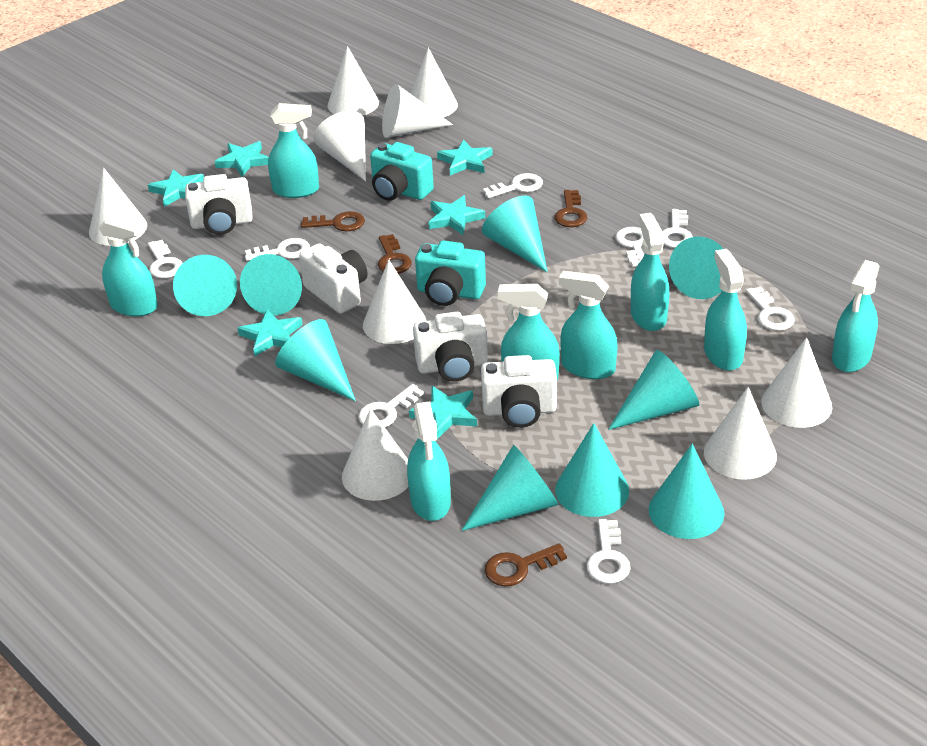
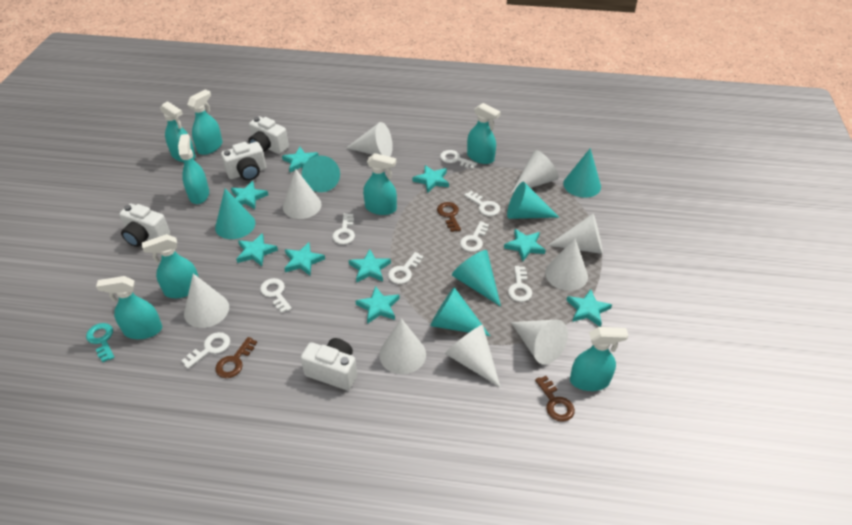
brown key: [301,211,365,231] [378,234,412,274] [484,543,567,587] [554,190,587,227] = 4 -> [215,337,257,378] [437,202,461,232] [535,376,575,422] = 3
turquoise camera: [370,142,434,201] [415,240,486,306] = 2 -> none = 0
turquoise cone: [173,255,237,316] [240,254,302,316] [275,319,356,401] [461,445,559,531] [482,196,548,273] [555,423,629,517] [608,350,699,430] [649,444,725,539] [669,237,723,299] = 9 -> [215,188,255,239] [302,156,340,192] [430,287,490,336] [452,250,501,307] [507,182,559,219] [563,148,601,198] = 6
turquoise key: none = 0 -> [86,323,115,362] = 1
turquoise star: [148,169,204,207] [215,141,269,177] [237,309,303,356] [409,386,477,439] [428,195,485,235] [437,140,493,175] = 6 -> [231,181,268,209] [236,233,278,266] [282,147,319,172] [284,242,325,275] [349,249,391,283] [356,286,400,324] [412,165,449,193] [504,229,546,261] [566,289,612,327] = 9

